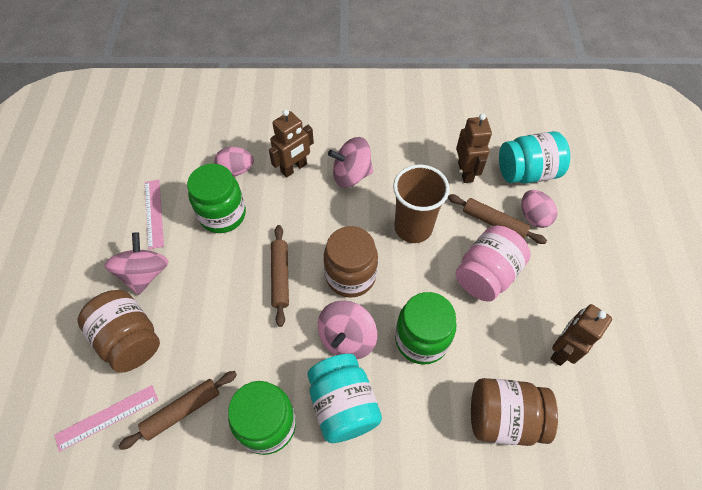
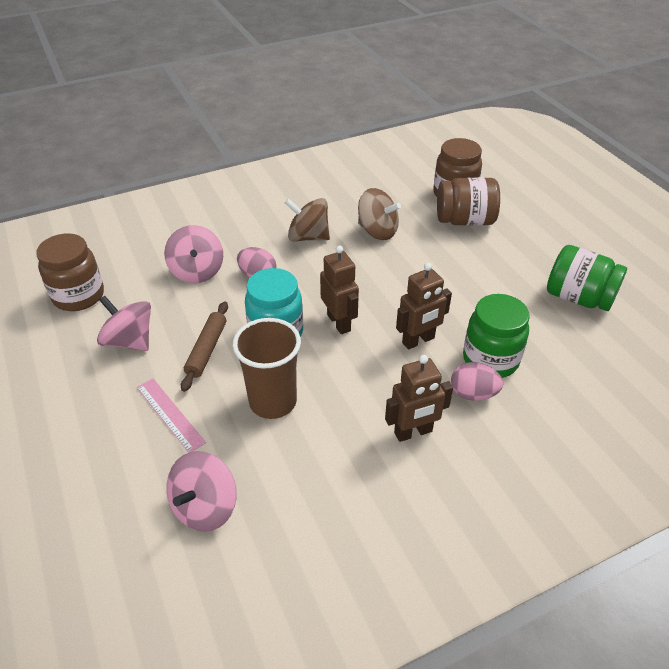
brown rolling pin: [118,371,237,450] [271,225,289,327] [448,194,547,244] = 3 -> [181,301,228,392] = 1
brown spinning top: none = 0 -> [285,198,330,242] [358,188,401,240] = 2
green jar: [187,164,246,233] [228,381,296,455] [395,292,457,365] = 3 -> [463,294,530,378] [547,245,627,311] = 2
pink jar: [455,226,531,302] = 1 -> none = 0
pink ruler: [54,385,158,452] [145,180,164,250] = 2 -> [137,379,206,453] = 1
turquoise jar: [307,354,382,443] [499,131,570,184] = 2 -> [245,268,303,337] = 1

